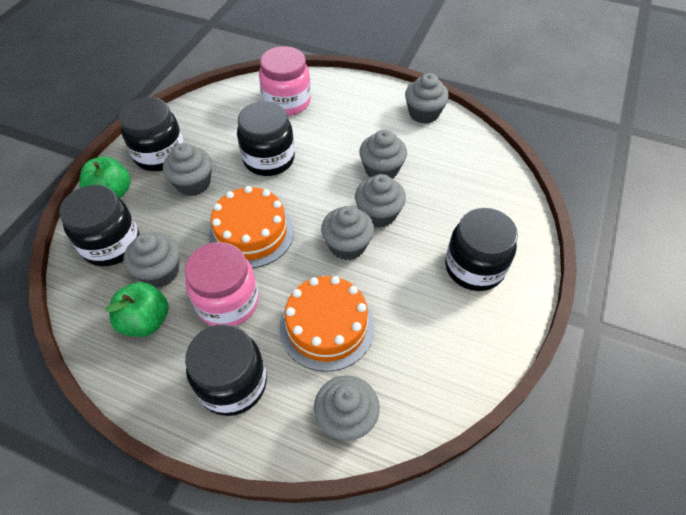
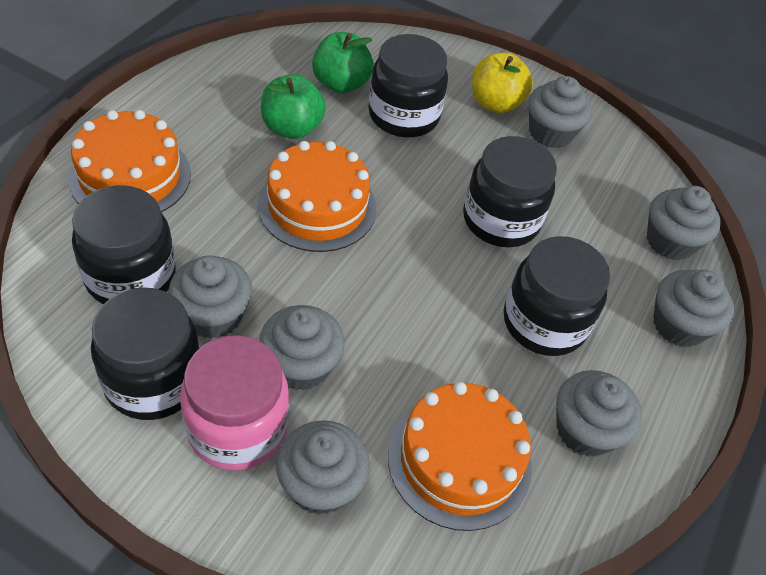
orange cake: [209,186,294,268] [280,276,375,372] = 2 -> [68,110,191,212] [258,141,377,252] [388,382,532,531] = 3
pink jar: [185,242,259,326] [259,46,311,116] = 2 -> [180,335,289,470] = 1
yellow apple: none = 0 -> [472,53,533,113] = 1

